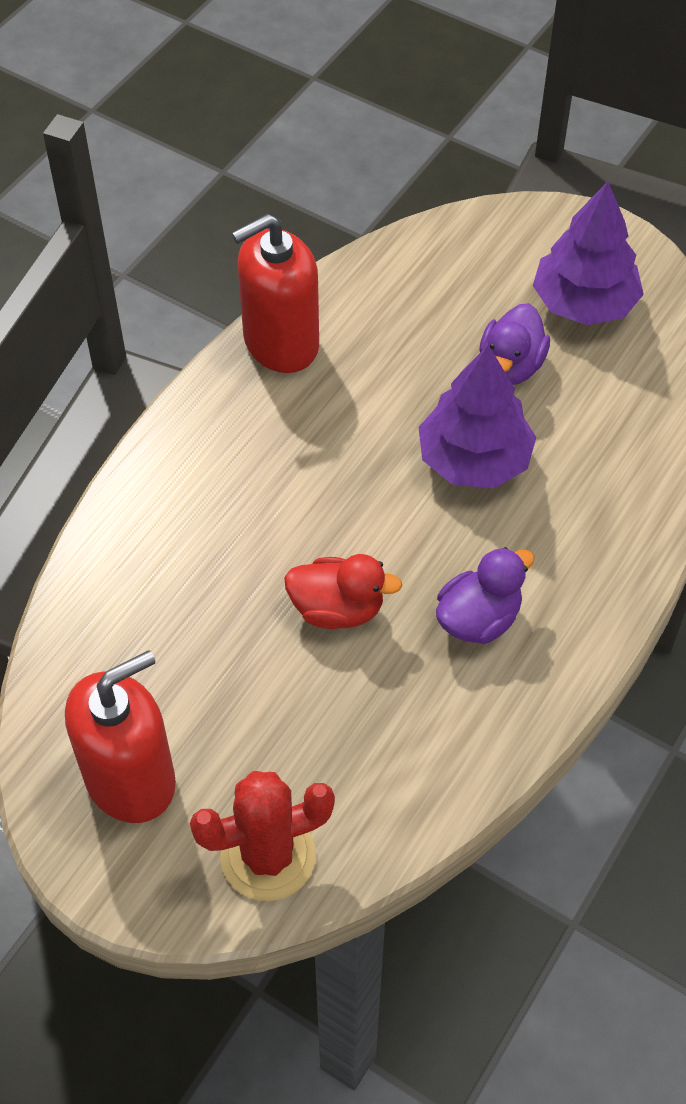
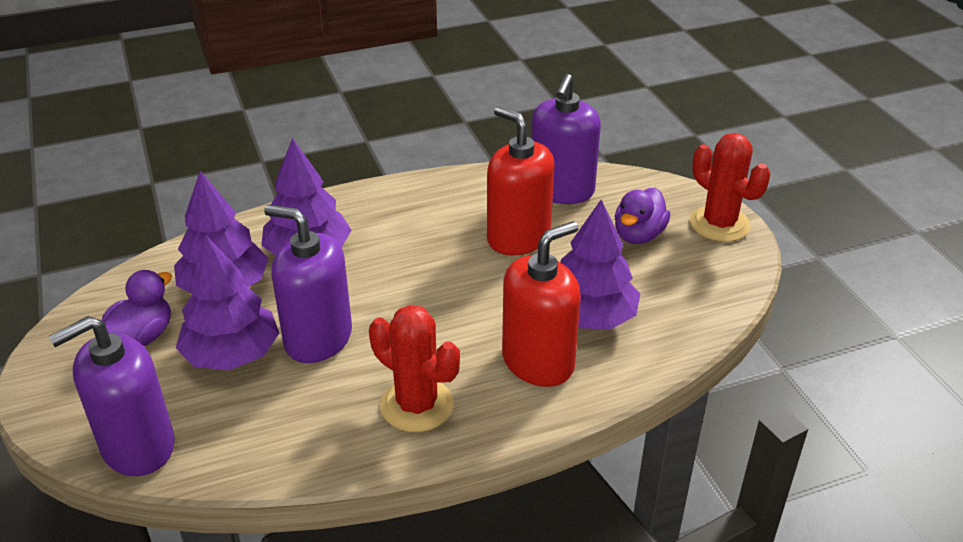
purple soap dispenser: none = 0 -> [49,316,175,476] [264,205,352,363] [531,74,601,204] = 3
purple tree: [418,345,536,488] [533,182,644,325] = 2 -> [174,171,269,294] [176,236,279,370] [261,138,351,256] [560,199,640,329] = 4
red cactus: [190,771,335,901] = 1 -> [369,305,460,432] [690,133,770,242] = 2
red duck: [284,554,402,629] = 1 -> none = 0

